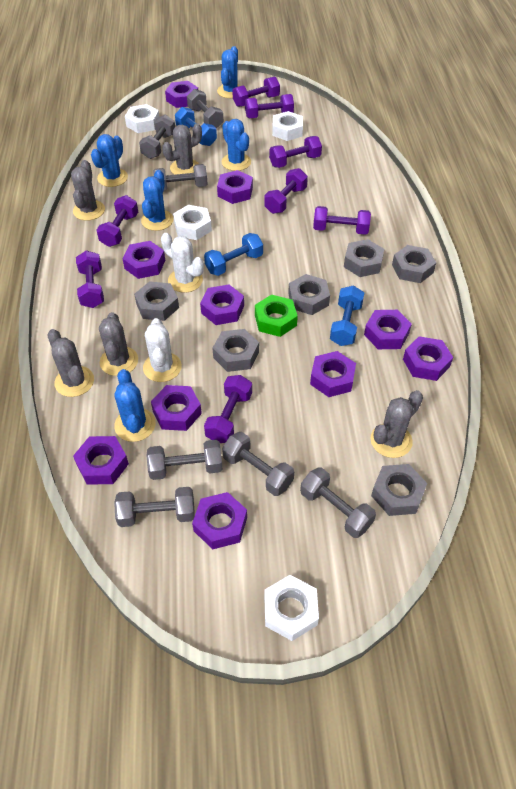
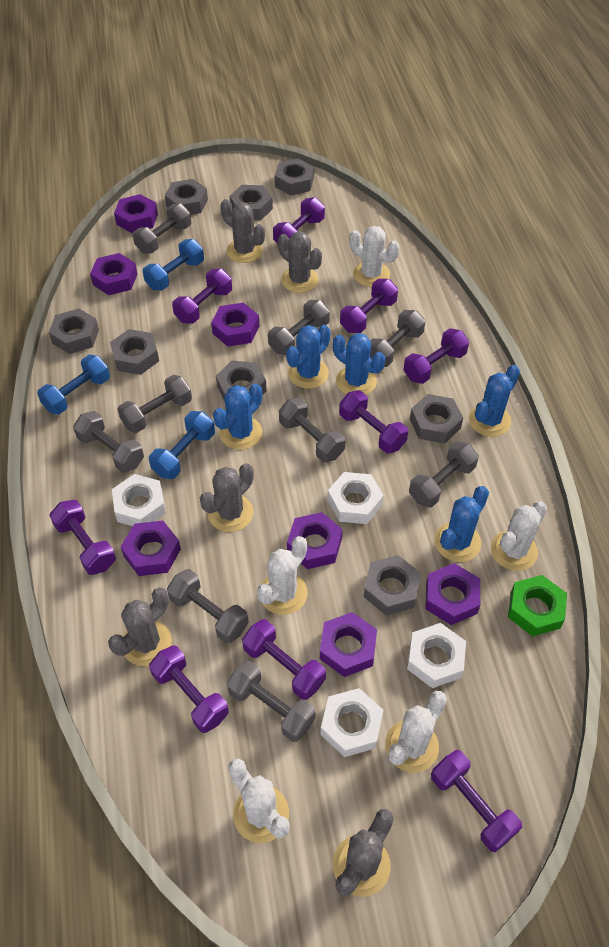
grey dumbbell: [114,487,194,527] [139,115,175,159] [147,440,223,480] [153,164,207,191] [187,89,223,129] [222,432,294,496] [300,467,376,538] = 7 -> [73,411,144,473] [117,375,192,433] [133,203,191,254] [167,569,249,643] [227,661,315,742] [268,300,330,355] [279,398,345,462] [370,310,425,367] [409,441,479,508] = 9
grey nut: [134,281,179,321] [212,329,259,372] [288,274,330,315] [344,239,384,277] [371,464,427,516] [392,245,436,283] = 6 -> [49,308,99,354] [110,329,159,375] [165,179,208,215] [216,361,267,402] [229,185,273,221] [275,159,314,195] [364,555,421,615] [410,394,463,444] = 8
purple dumbbell: [76,250,104,308] [96,195,138,247] [204,375,252,443] [232,77,280,107] [245,94,294,118] [264,168,308,214] [269,136,322,168] [313,206,371,235] = 8 -> [49,500,116,575] [149,645,229,733] [172,269,232,324] [242,619,326,700] [273,197,325,244] [339,390,408,454] [340,279,398,333] [403,328,469,384] [431,750,522,852] = 9
purple nut: [73,436,129,485] [122,241,165,279] [151,385,202,431] [165,81,198,108] [192,492,247,549] [200,284,244,325] [217,170,253,204] [310,351,356,397] [364,310,412,349] [403,336,453,381] = 10 -> [90,253,137,295] [114,194,158,233] [121,521,181,576] [211,303,260,347] [287,512,343,569] [320,612,377,677] [425,563,480,625] = 7
white cactus: [143,318,182,382] [161,233,204,293] = 2 -> [228,759,290,843] [257,536,308,615] [349,226,400,287] [385,691,447,773] [491,501,547,571] = 5

